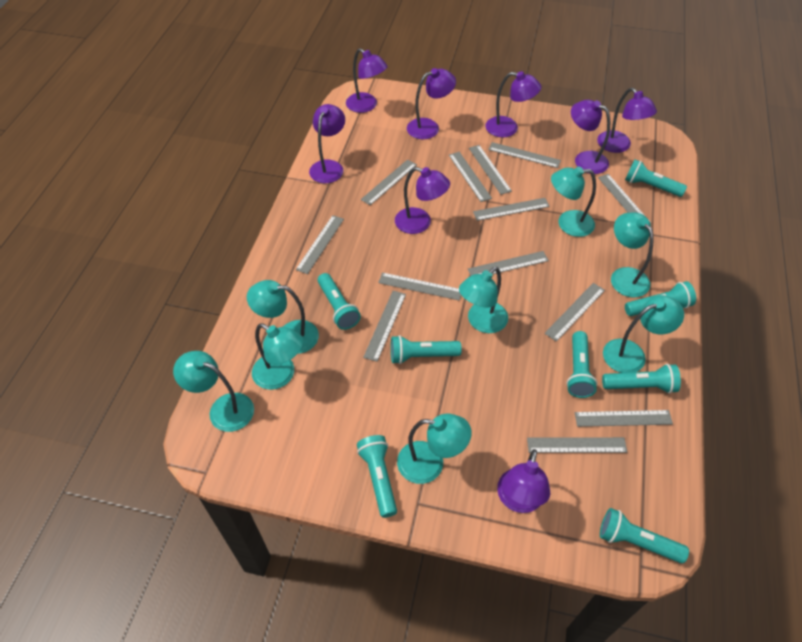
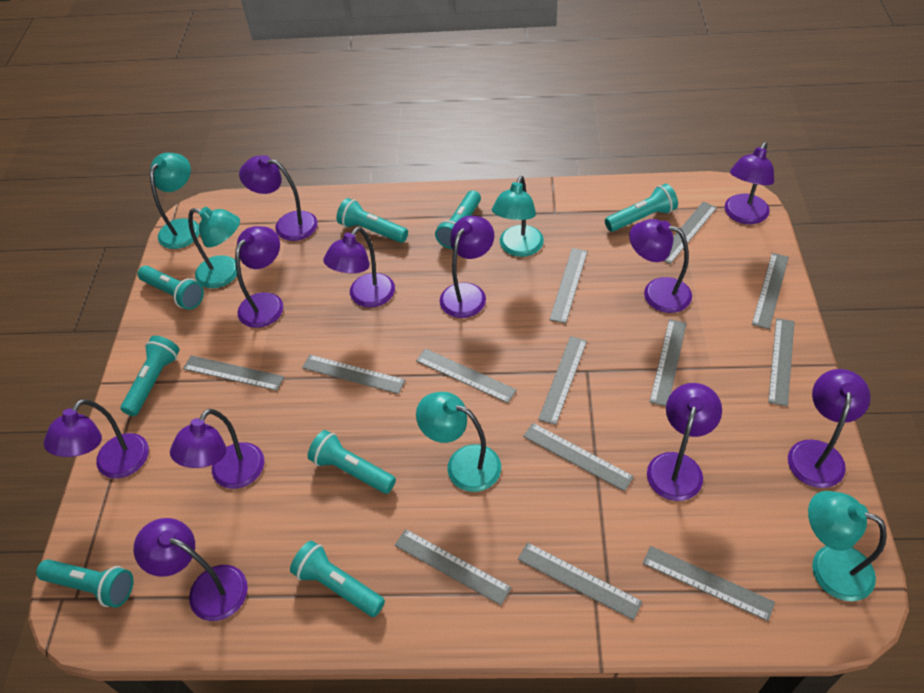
purple lamp: [309,104,345,183] [346,48,388,113] [395,167,450,234] [407,68,456,139] [485,71,542,138] [497,449,550,513] [571,100,610,174] [597,88,657,153] = 8 -> [44,399,149,478] [134,518,248,621] [170,409,264,489] [235,226,284,328] [239,155,318,241] [323,227,395,308] [440,216,494,318] [629,219,692,313] [647,383,722,501] [725,142,774,224] [788,369,871,488] = 11
turquoise lamp: [173,351,254,432] [247,280,319,354] [252,324,304,390] [397,414,472,484] [459,267,508,333] [551,166,596,237] [603,295,684,373] [611,213,654,297] = 8 -> [150,153,200,249] [188,207,240,288] [416,392,501,492] [492,176,544,257] [808,491,887,601] = 5

